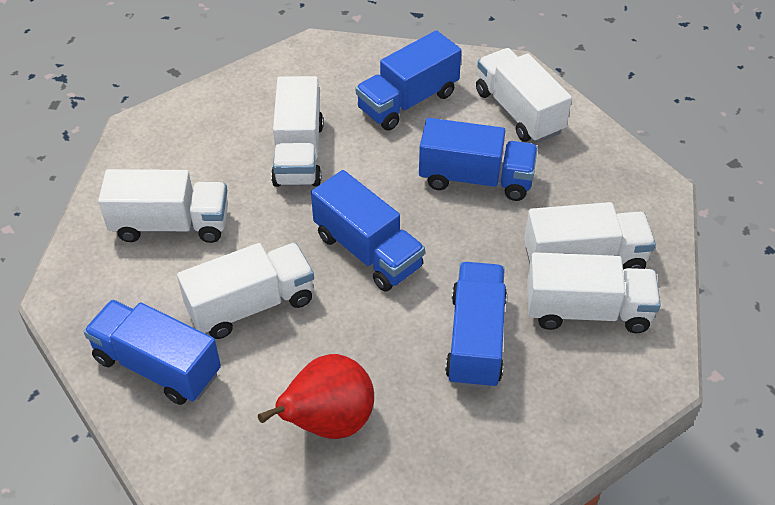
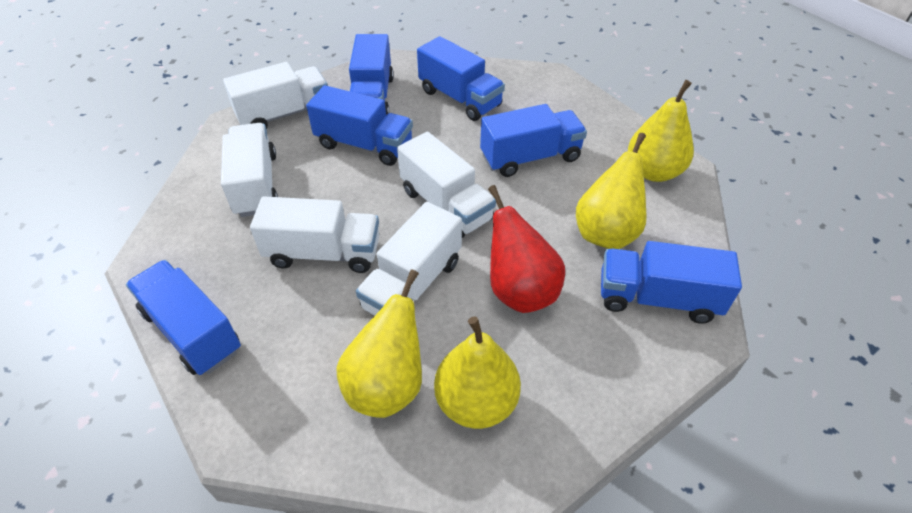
blue truck: [83,300,221,405] [311,170,425,292] [356,30,462,131] [419,118,538,201] [445,262,507,389] = 5 -> [126,260,241,375] [306,85,413,166] [349,34,394,115] [417,36,505,121] [480,104,587,177] [601,241,742,324] = 6
white truck: [98,169,228,243] [177,243,314,339] [271,76,324,187] [476,48,572,143] [524,202,656,270] [527,252,661,333] = 6 -> [221,123,278,217] [223,62,328,129] [250,197,379,273] [356,202,462,316] [397,131,496,238] = 5
yellow pear: none = 0 -> [336,269,422,418] [434,316,521,429] [576,133,647,249] [628,80,694,182] = 4

